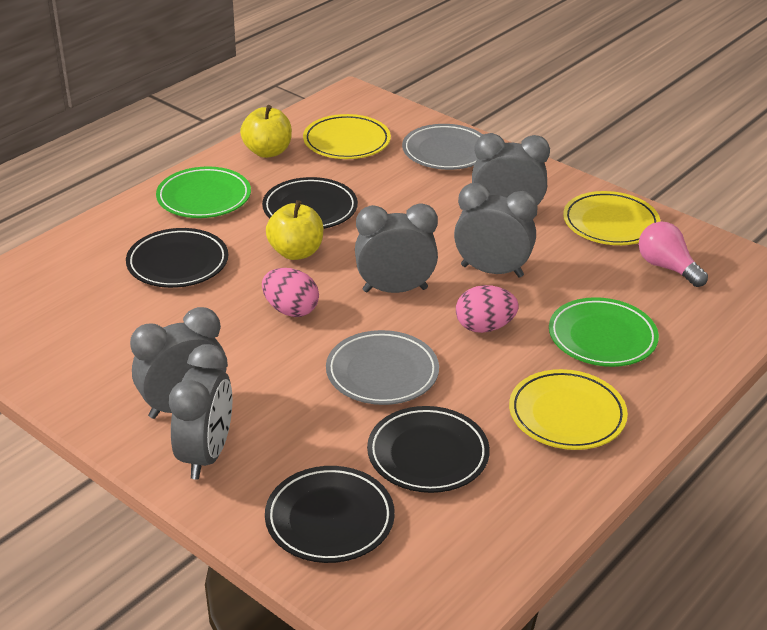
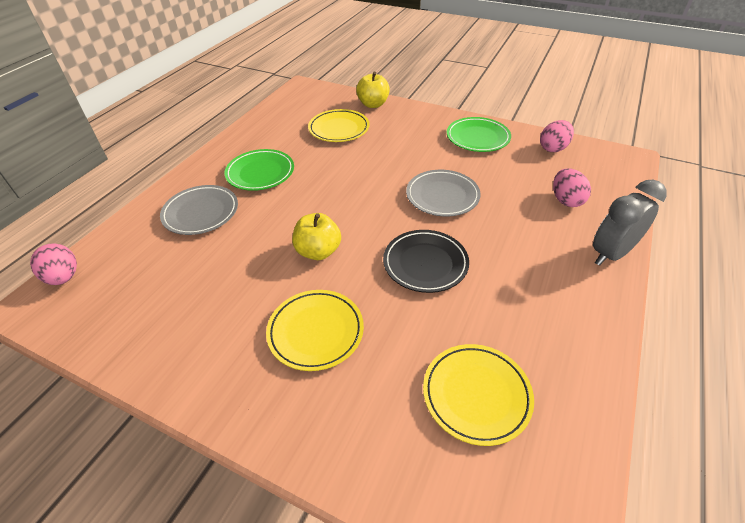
black plate: [126,228,228,288] [262,177,358,229] [265,466,395,563] [367,406,490,493] = 4 -> [383,230,469,293] = 1
grey clock: [130,307,226,419] [169,344,232,479] [355,203,438,293] [454,183,538,277] [472,133,550,215] = 5 -> [593,180,667,266] = 1
pink egg: [262,268,319,317] [456,285,518,333] = 2 -> [30,244,77,285] [540,120,574,152] [553,168,591,207] = 3
pink light bulb: [639,222,708,287] = 1 -> none = 0

